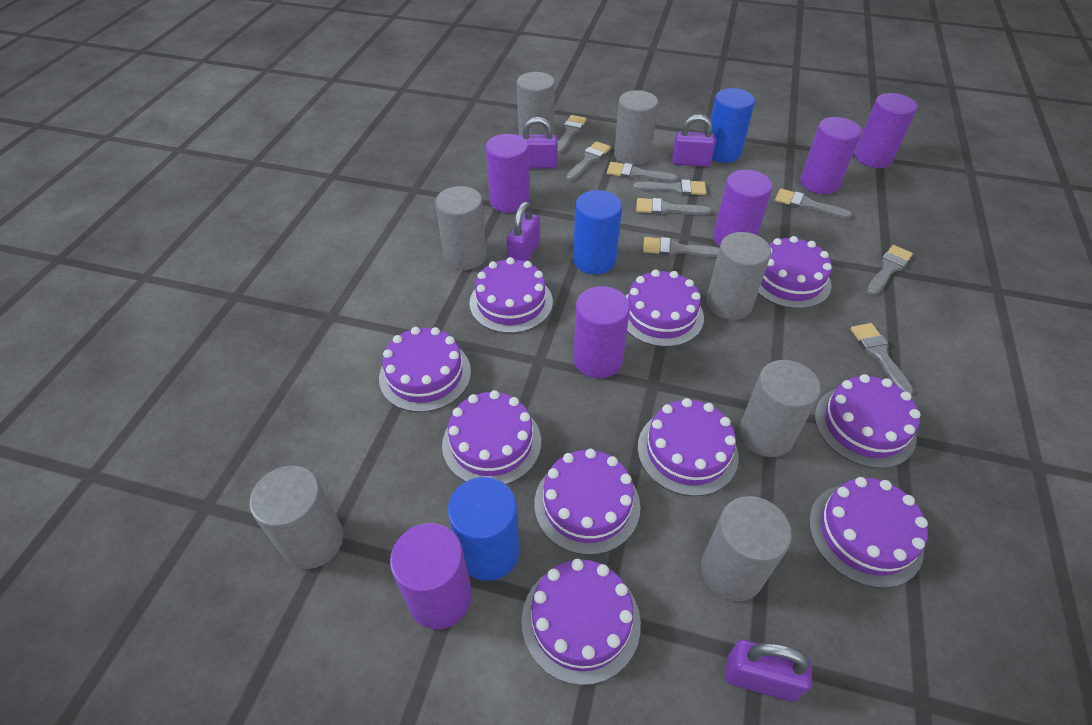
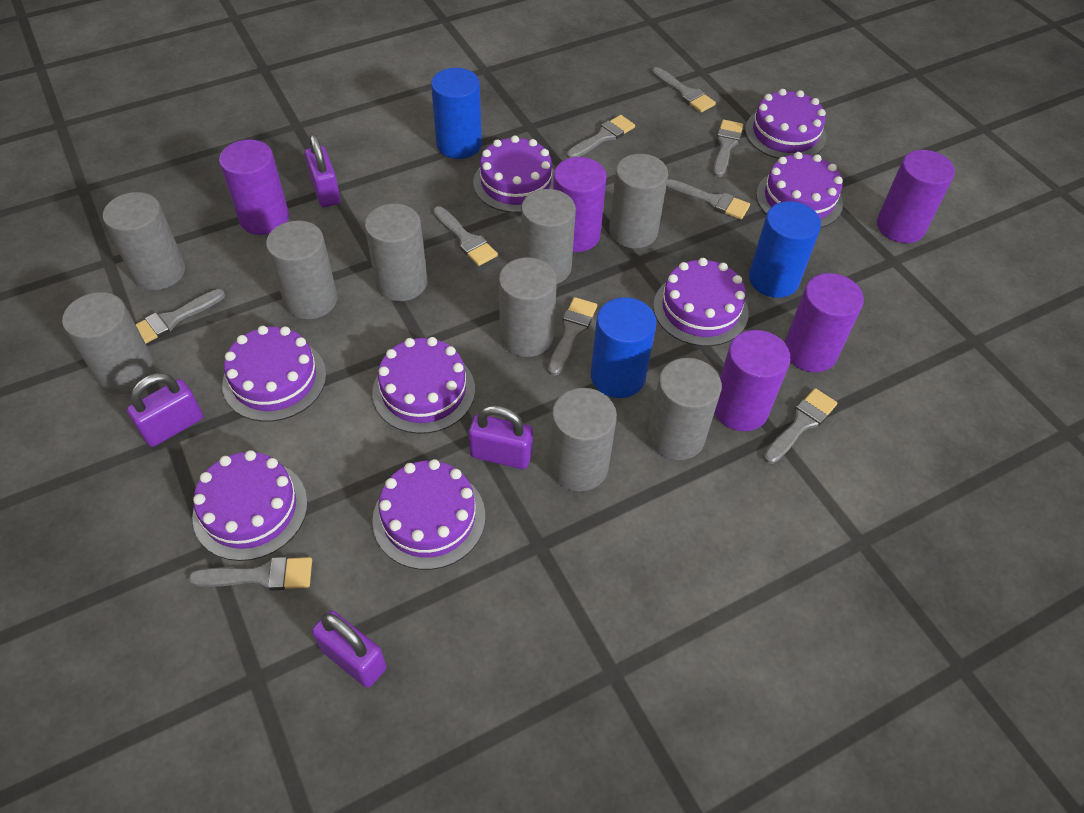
grey cylinder: [249,466,343,569] [435,186,487,270] [517,72,555,135] [614,90,658,165] [701,496,792,601] [706,232,771,320] [739,360,821,457] = 7 -> [62,292,156,394] [103,192,185,290] [266,220,337,319] [365,203,427,301] [499,257,557,357] [521,189,576,284] [549,388,617,491] [609,154,668,248] [648,358,722,460] = 9
purple cake: [379,327,471,412] [442,390,541,485] [469,257,553,333] [522,559,641,685] [534,448,640,555] [626,270,704,347] [638,398,739,496] [758,236,832,309] [809,477,928,588] [815,374,920,468] = 10 -> [192,450,308,561] [222,326,326,422] [372,337,475,434] [372,459,485,570] [473,135,554,213] [653,258,749,346] [745,89,827,159] [756,152,843,228] = 8
purple cylinder: [390,523,472,629] [486,134,530,213] [573,286,630,378] [713,170,773,246] [800,117,862,194] [854,93,917,168] = 6 -> [219,140,289,235] [553,157,607,252] [714,330,790,431] [784,273,864,372] [877,150,955,243] = 5

